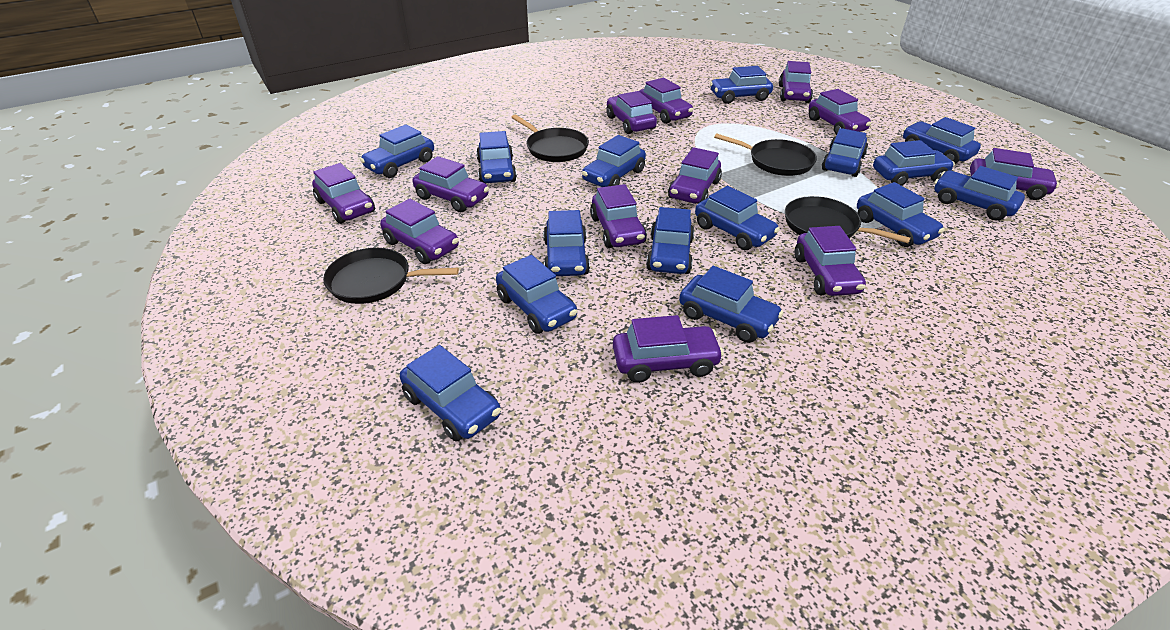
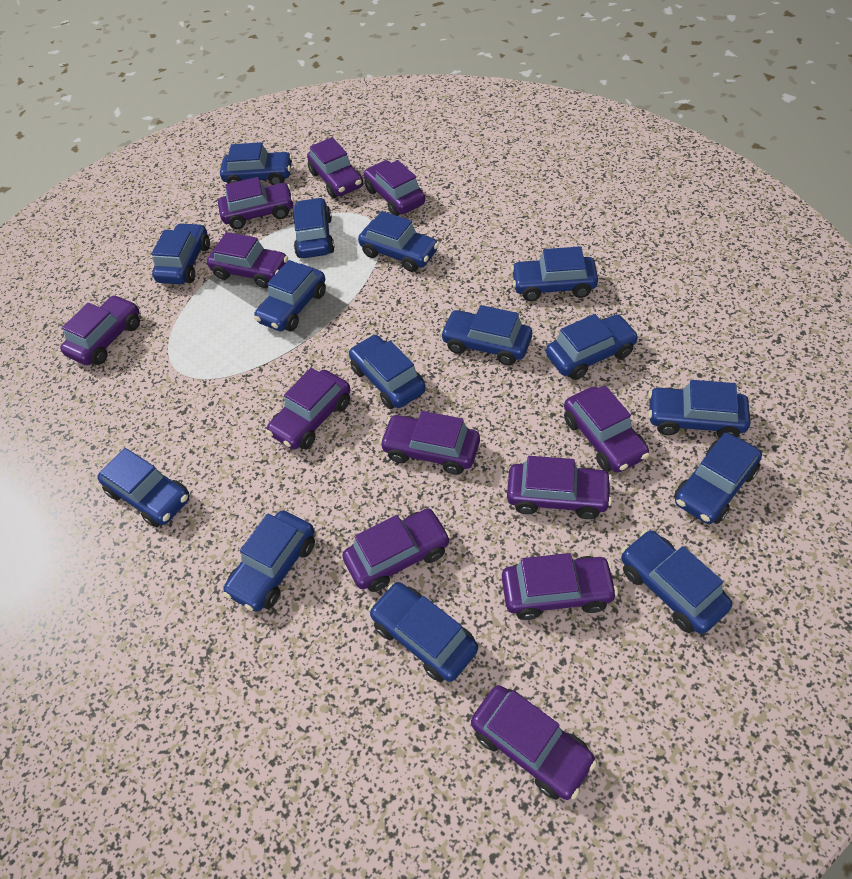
black pan: [323,248,459,304] [511,115,589,162] [714,133,817,176] [785,196,911,243] = 4 -> none = 0

